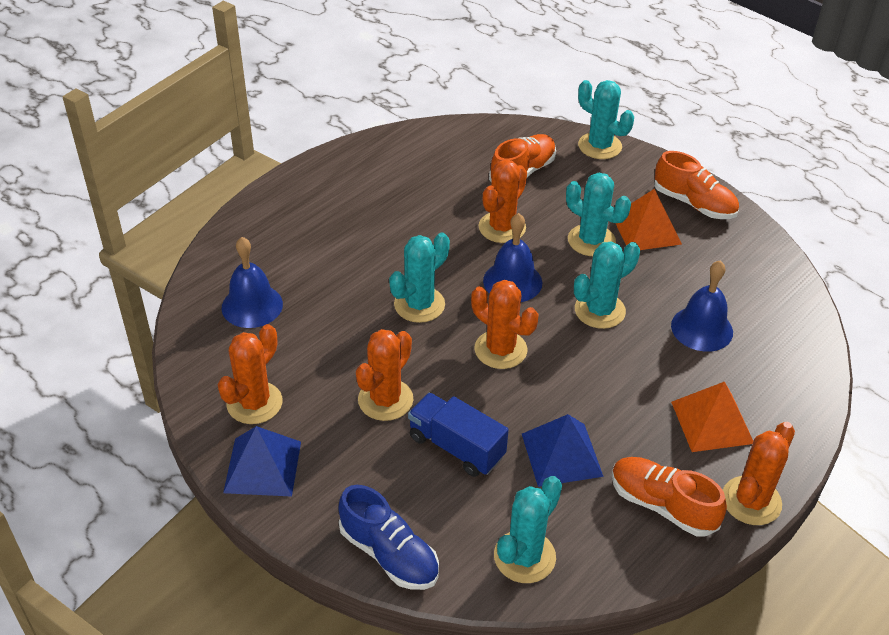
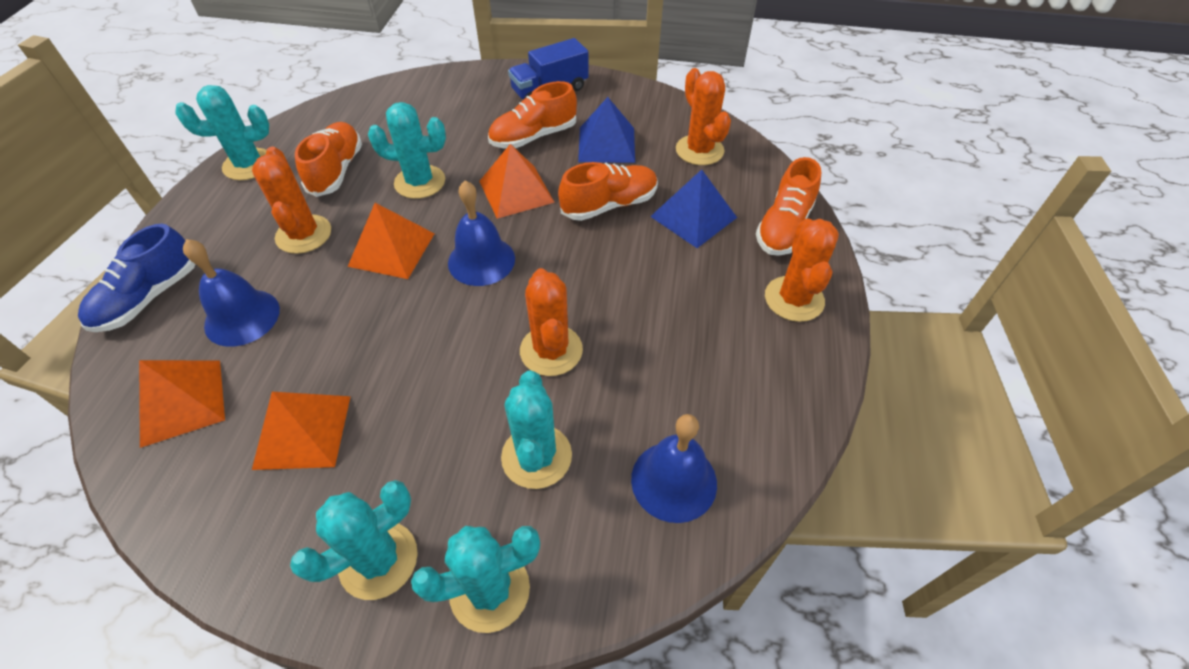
orange cactus: [217,324,282,424] [356,329,413,421] [471,280,538,369] [479,160,527,243] [723,422,795,525] = 5 -> [252,146,331,254] [520,268,583,376] [676,68,731,165] [765,219,839,322] = 4
orange pyramid: [615,189,682,250] [671,382,753,452] = 2 -> [139,360,225,448] [252,392,351,470] [348,203,435,279] [479,144,555,219] = 4
orange shoe: [489,134,556,182] [612,457,727,537] [654,151,739,219] = 3 -> [295,122,362,197] [488,81,577,149] [558,162,658,221] [756,157,821,256] = 4

